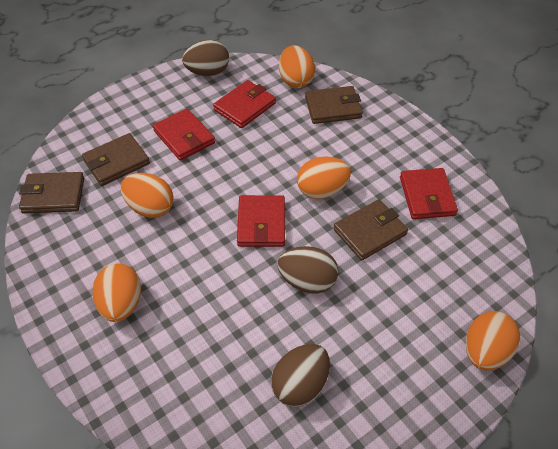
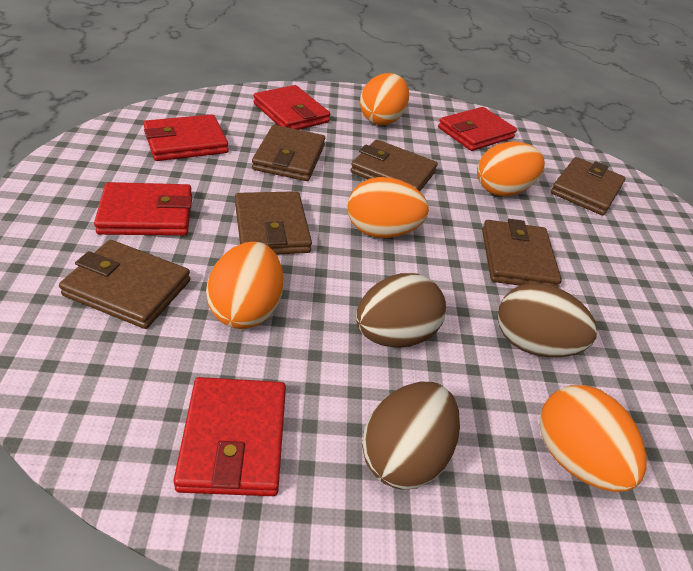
brown wallet: [19,172,84,213] [82,133,150,186] [305,86,363,124] [333,199,408,261] = 4 -> [59,240,190,329] [235,191,312,255] [252,125,325,181] [350,139,438,191] [482,219,562,288] [551,157,626,215] = 6
red wallet: [153,109,215,161] [213,80,276,128] [237,195,285,247] [400,168,458,219] = 4 -> [94,182,192,236] [143,114,229,161] [173,377,286,496] [253,85,330,130] [438,107,517,151] = 5

